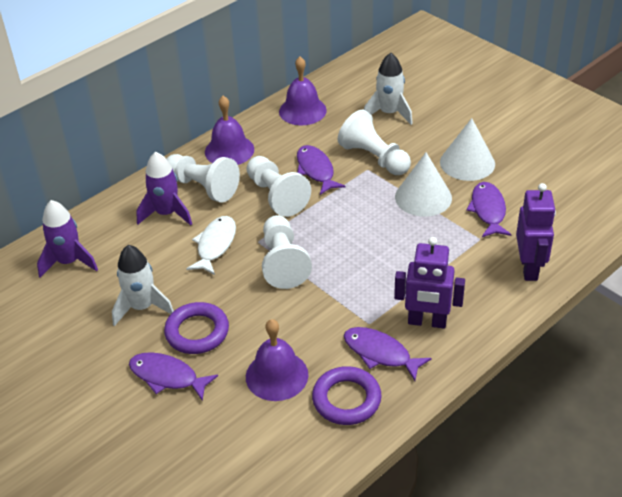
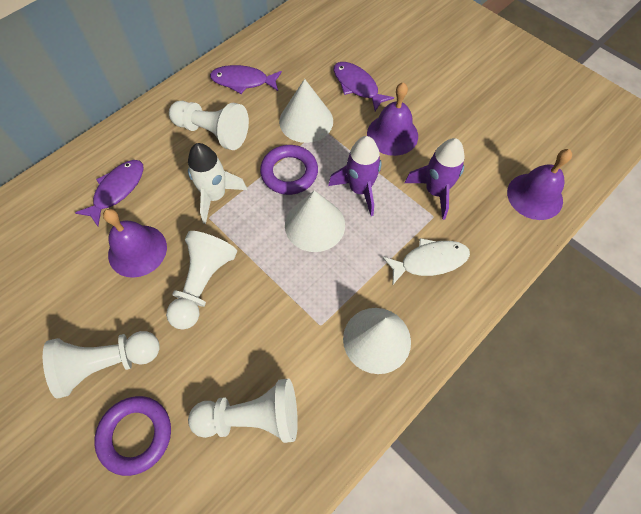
purple fish: [129,352,218,401] [297,145,346,195] [344,327,432,381] [466,182,512,237] = 4 -> [75,160,144,226] [210,65,282,94] [333,62,394,111] = 3
purple robot: [394,237,465,329] [516,183,556,281] = 2 -> none = 0
white cone: [395,153,452,217] [440,118,495,181] = 2 -> [279,79,333,143] [285,190,345,252] [343,308,411,374] = 3
white rocket: [112,245,174,326] [364,53,413,125] = 2 -> [188,143,248,224] = 1

